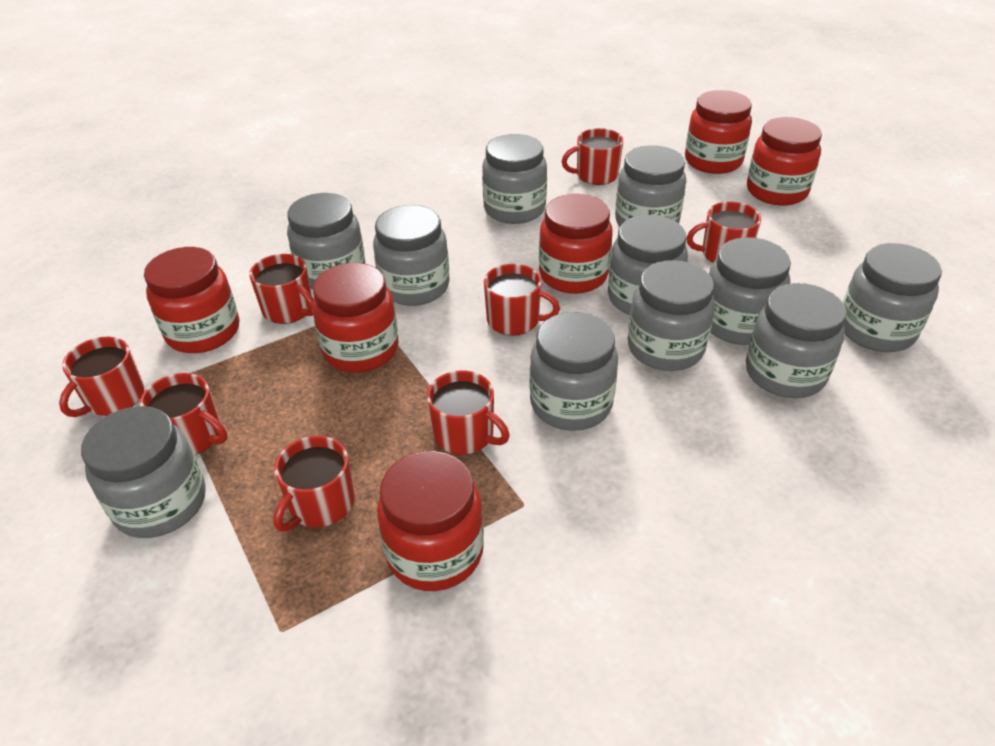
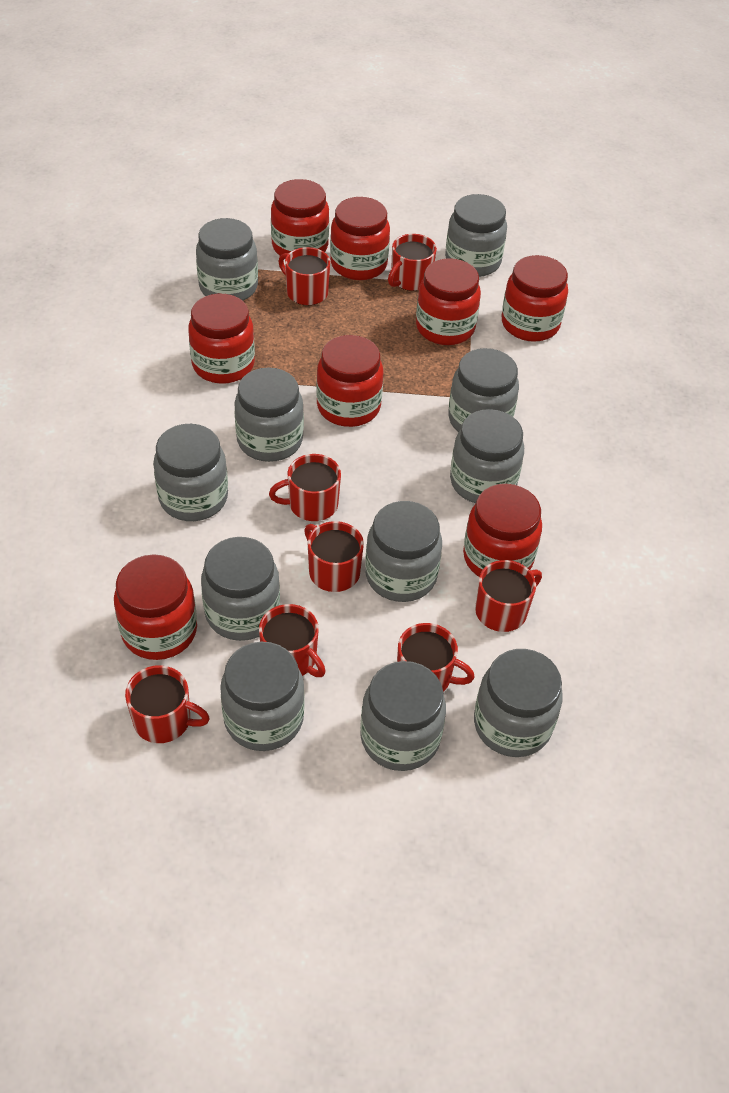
red jar: [144,247,239,353] [312,263,399,373] [377,451,484,591] [539,194,613,294] [685,90,752,174] [747,117,822,206] = 6 -> [114,554,197,660] [188,294,255,384] [271,179,329,256] [316,335,383,427] [330,197,390,280] [416,258,481,345] [463,484,542,577] [502,255,568,342] = 8

